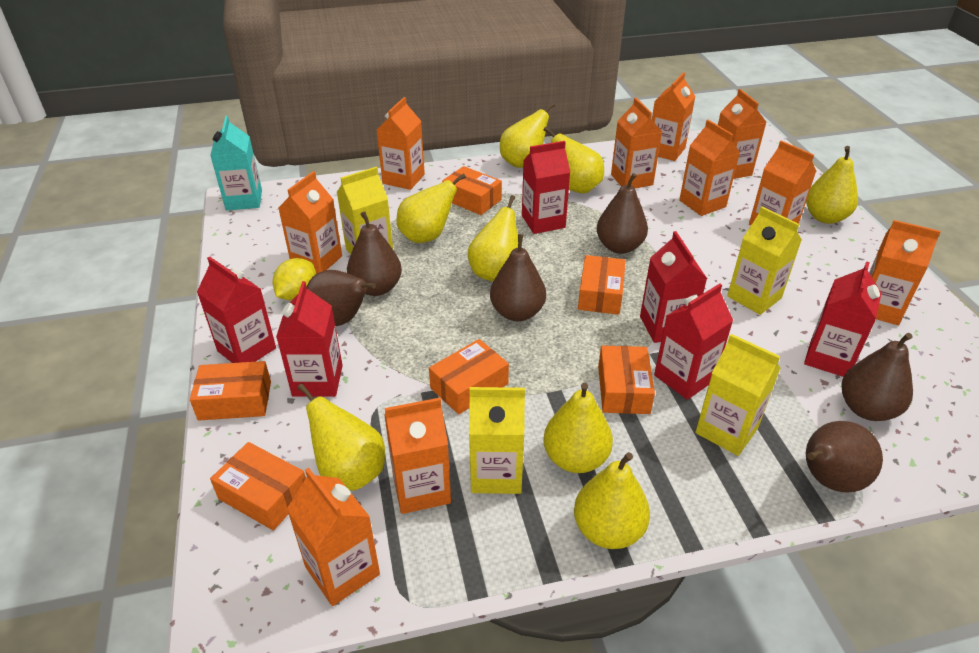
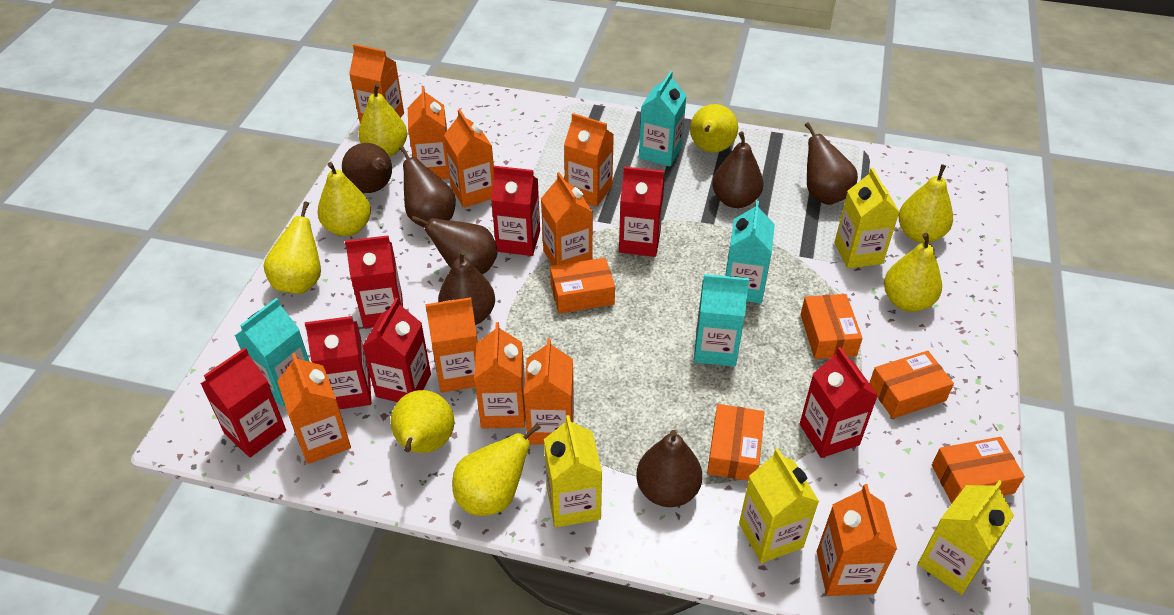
brown pear: [307,270,376,326] [347,211,402,296] [490,234,546,321] [597,173,648,254] [806,421,883,493] [841,333,913,421] = 6 -> [342,143,392,193] [399,146,456,228] [412,216,497,274] [438,250,495,325] [636,430,702,507] [712,131,763,208] [805,122,858,205] = 7
orange box: [190,361,271,421] [210,442,306,531] [429,339,509,414] [442,166,502,215] [578,255,626,315] [598,346,655,414] = 6 -> [550,258,615,314] [707,404,765,481] [801,294,863,359] [869,351,954,419] [932,437,1025,503] = 5
red carton: [197,257,276,363] [276,281,343,397] [522,141,570,234] [640,231,707,343] [654,283,733,400] [804,261,882,377] = 6 -> [201,348,286,457] [305,316,371,409] [345,235,403,328] [362,298,431,402] [491,166,540,256] [619,167,665,257] [800,347,878,458] = 7
turquoise carton: [210,116,262,210] = 1 -> [235,298,310,406] [639,71,687,167] [694,274,749,367] [725,201,775,303] = 4
yellow lemon: [273,258,316,301] = 1 -> none = 0

